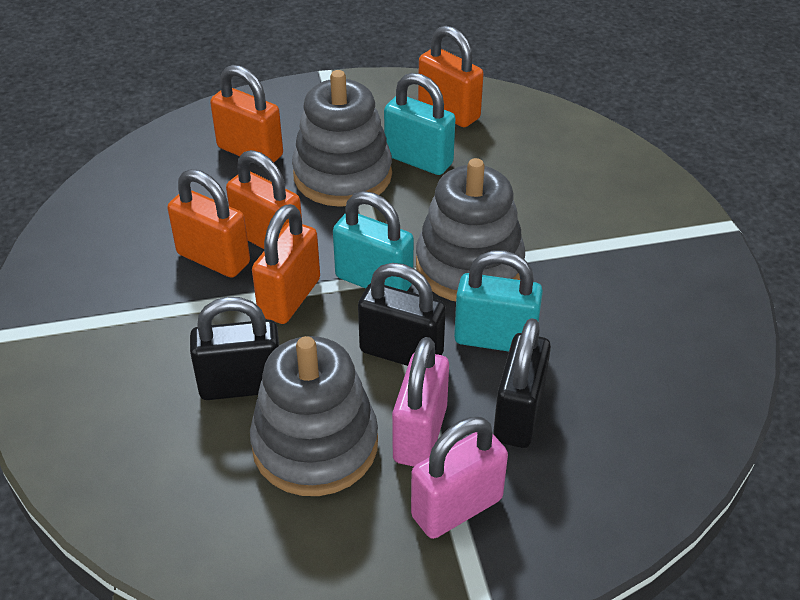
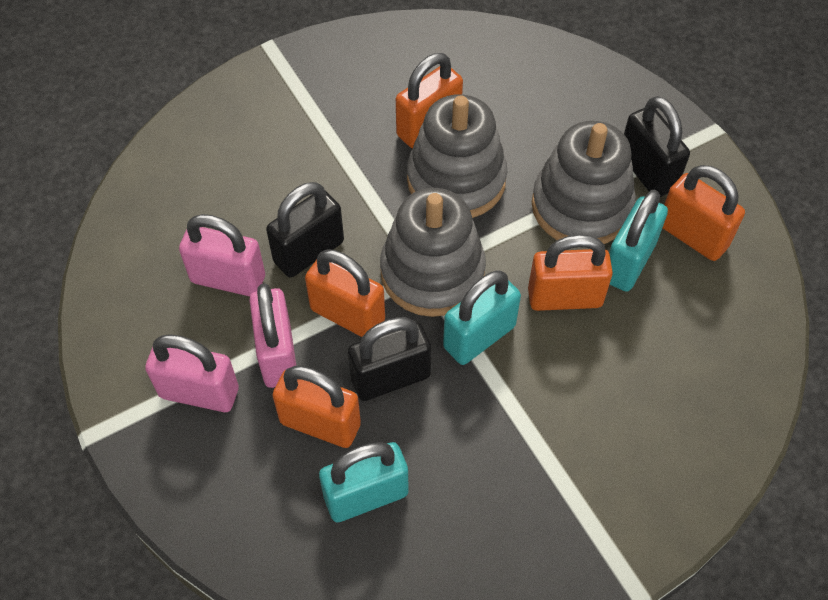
pink padlock: [392,337,449,467] [411,417,508,539] = 2 -> [145,334,239,412] [179,214,265,297] [249,283,296,388] = 3

